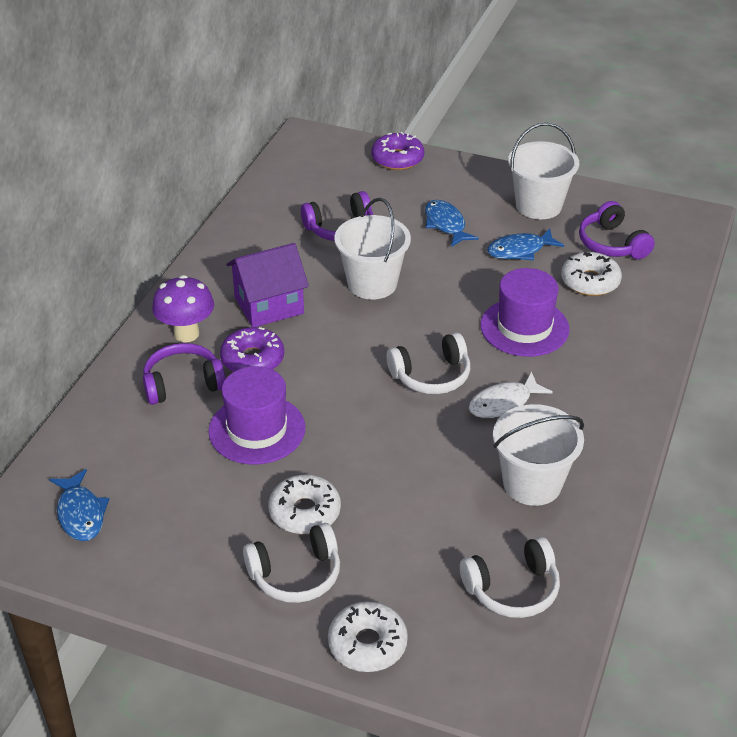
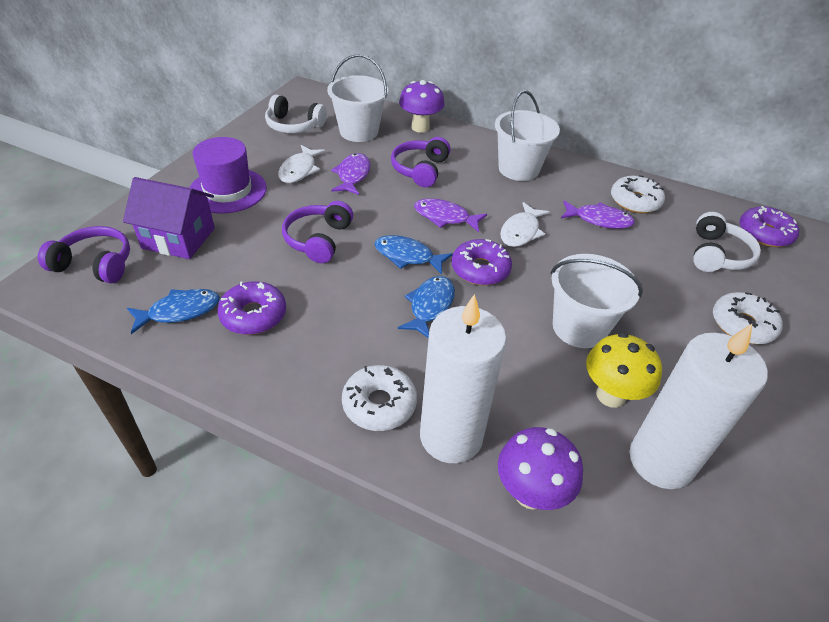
purple donut: [220,327,284,372] [371,132,424,170] = 2 -> [217,281,286,335] [452,239,512,285] [739,206,799,247] = 3
purple fish: none = 0 -> [331,153,371,195] [414,198,487,232] [561,200,635,229] = 3
purple hat: [208,366,305,464] [480,268,570,357] = 2 -> [189,137,267,214] = 1
purple mushroom: [152,275,214,342] = 1 -> [399,80,445,133] [498,427,583,510] = 2
white candle: none = 0 -> [420,294,507,463] [630,324,768,489] = 2
white fish: [469,372,553,418] = 1 -> [278,145,325,183] [500,202,549,247] = 2
white headphones: [243,523,340,603] [386,332,470,394] [460,537,560,618] = 3 -> [265,95,327,133] [693,212,761,272] = 2
yellow mushroom: none = 0 -> [586,333,662,408] = 1

